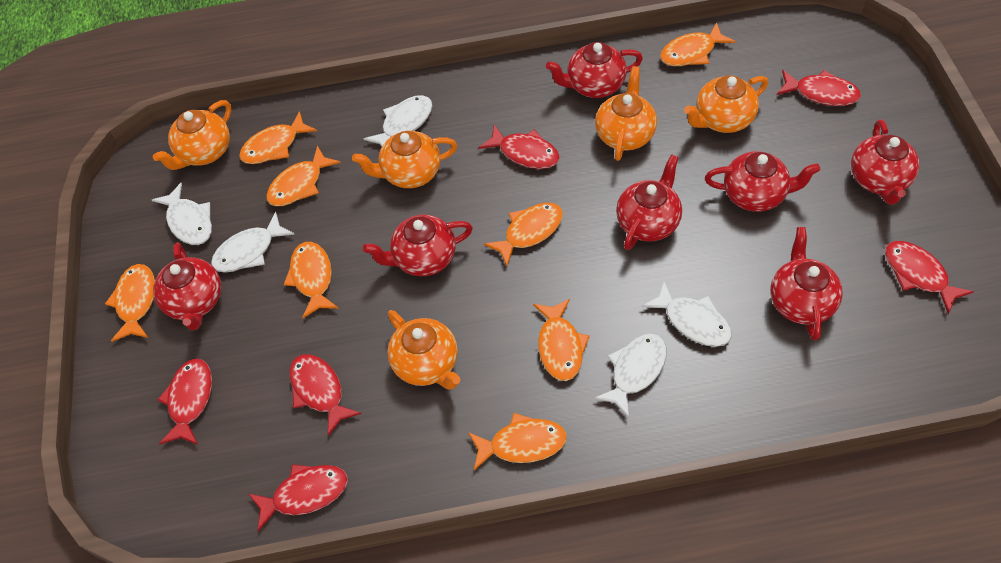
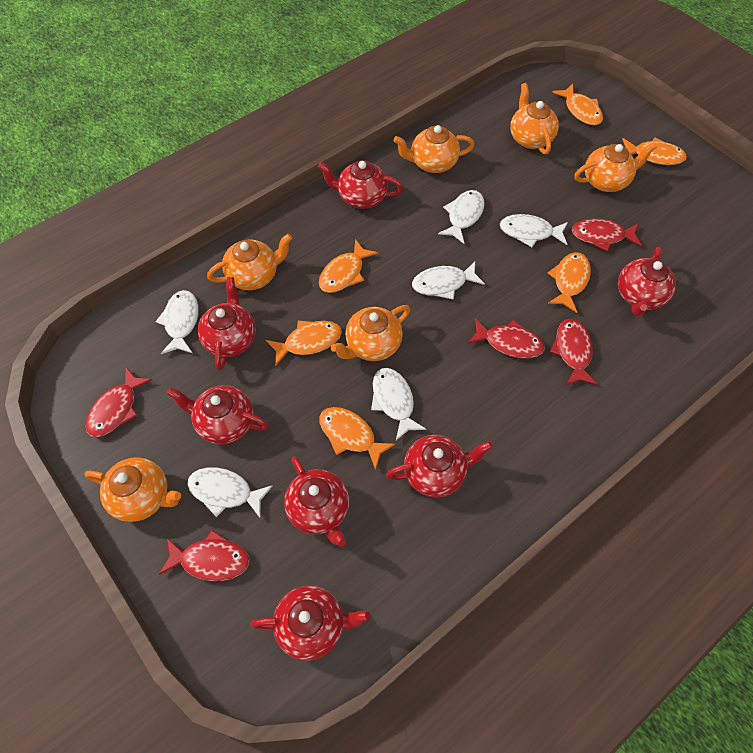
orange fish: [105,264,155,342] [239,111,317,164] [267,146,341,206] [284,242,339,318] [468,413,567,470] [484,202,563,266] [533,299,590,381] [660,23,735,66] = 8 -> [266,320,342,366] [319,239,378,293] [319,407,396,470] [547,252,591,313] [552,84,603,125] [622,137,687,165] = 6
orange teapot: [153,100,232,170] [352,131,457,188] [388,310,460,389] [595,66,657,161] [684,75,768,133] = 5 -> [84,457,181,522] [207,234,292,290] [331,305,410,361] [393,125,474,173] [510,83,559,154] [574,142,657,192] = 6
red fish: [158,358,212,445] [249,464,348,532] [289,354,362,436] [478,124,560,169] [777,70,861,106] [885,241,974,314] = 6 -> [85,367,152,437] [159,530,250,581] [467,318,545,358] [550,319,598,386] [572,218,642,252] = 5
white fish: [152,183,212,245] [211,212,294,273] [364,95,432,146] [594,334,667,418] [642,281,732,347] = 5 -> [155,290,199,354] [187,467,273,518] [371,368,427,440] [412,261,485,300] [438,190,485,244] [500,214,568,247] = 6

